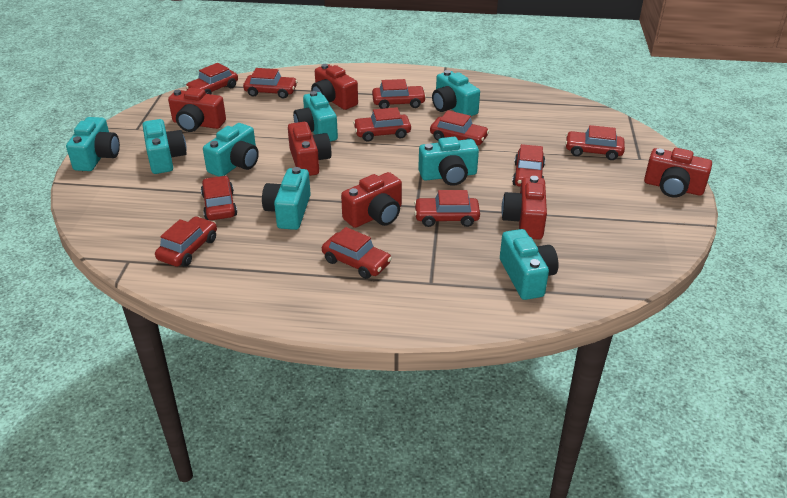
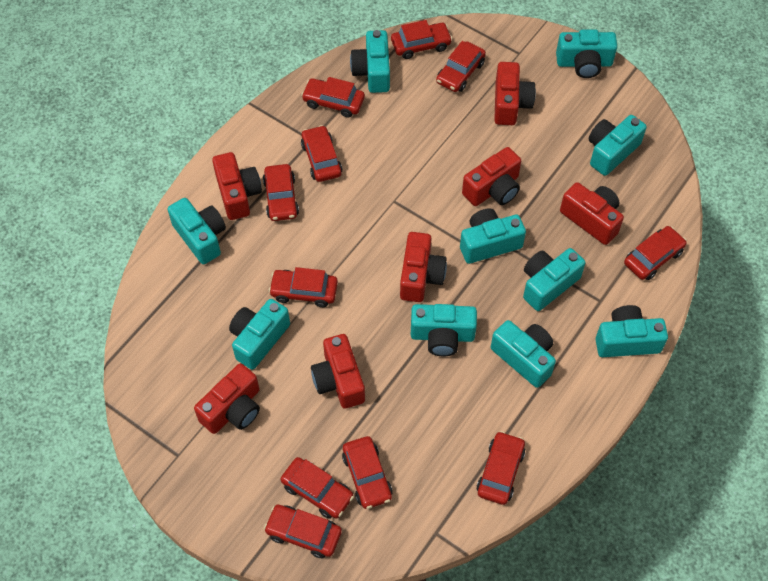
red camera: [168,88,226,132] [288,122,331,176] [311,64,358,110] [341,172,402,228] [501,176,547,240] [644,148,712,198] = 6 -> [194,363,260,434] [212,152,262,220] [311,334,365,409] [400,232,447,302] [462,147,521,206] [494,62,536,125] [560,182,624,245] = 7
turquoise camera: [66,117,120,171] [142,119,187,174] [203,123,259,177] [262,167,311,230] [293,91,338,141] [418,137,479,186] [432,70,480,116] [500,229,559,300] = 8 -> [167,198,226,264] [229,299,290,370] [350,30,390,93] [411,304,477,356] [460,209,526,264] [491,320,556,388] [523,248,585,311] [556,30,617,78] [589,115,647,176] [596,305,668,357] = 10

